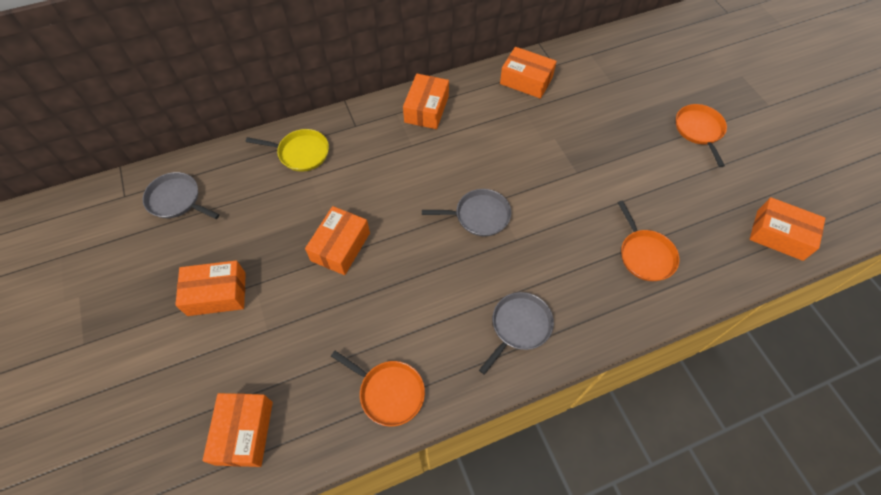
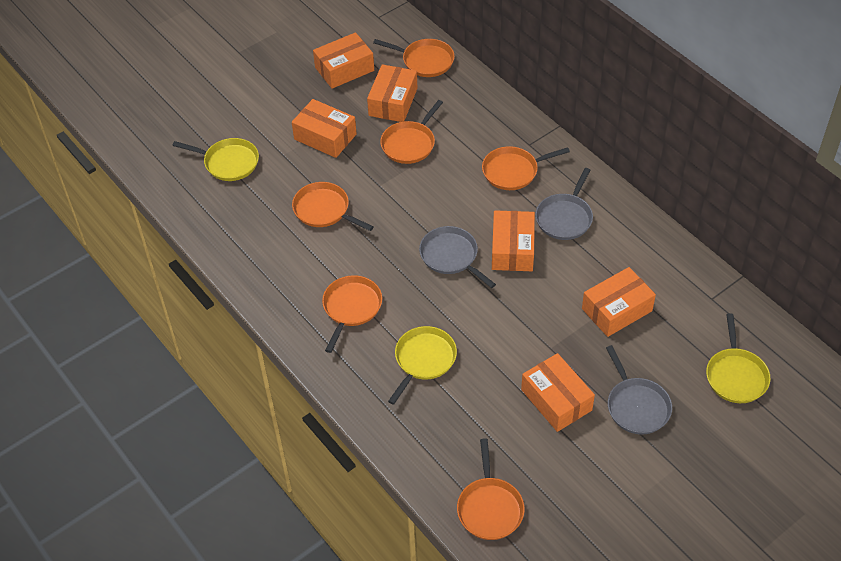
orange pan: [331,351,425,427] [617,200,680,281] [676,104,727,167] = 3 -> [292,182,374,231] [322,275,382,353] [373,39,454,77] [380,100,443,164] [457,439,525,540] [482,146,570,190] = 6
yellow pan: [246,129,329,172] = 1 -> [173,138,259,181] [388,326,457,405] [706,313,771,403] = 3

